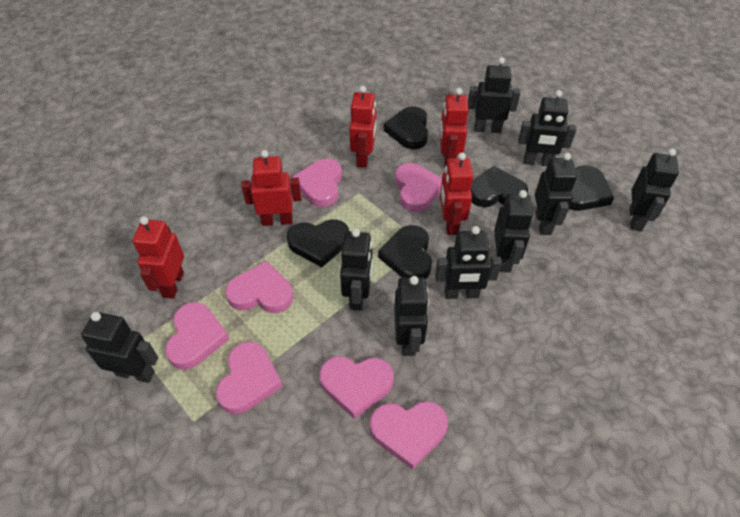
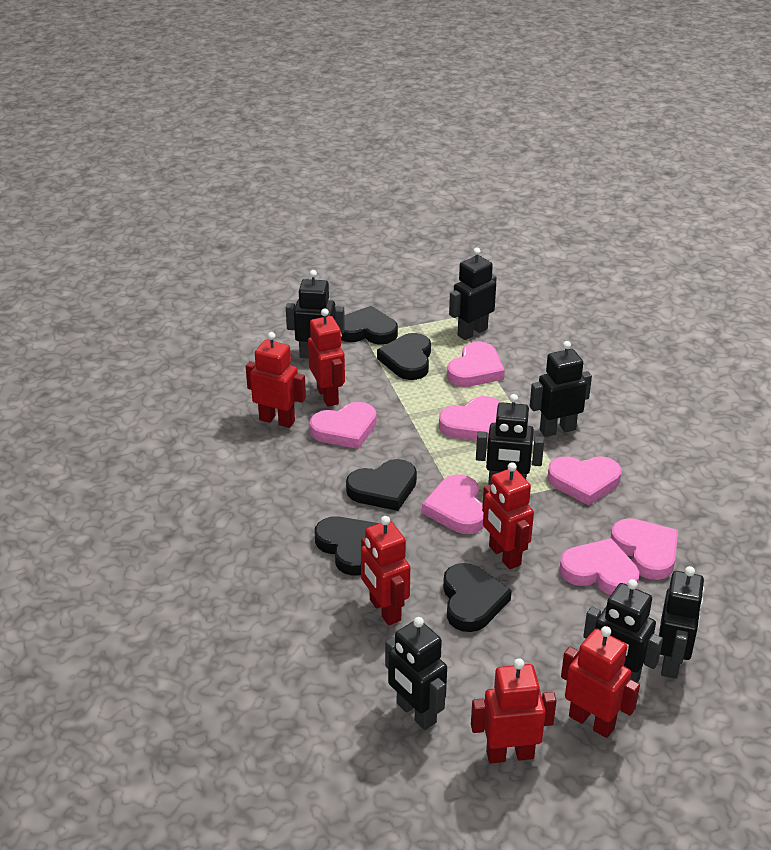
black robot: [81,312,158,383] [340,229,373,310] [394,276,429,356] [435,226,502,299] [468,57,520,133] [494,190,533,272] [518,90,576,166] [535,153,577,235] [629,149,679,231] = 9 -> [286,270,345,359] [385,617,447,730] [449,248,497,340] [476,394,544,485] [530,341,592,437] [583,579,663,683] [659,566,705,679] = 7
red robot: [132,217,184,299] [241,150,301,226] [349,86,376,168] [440,88,469,168] [440,153,473,235] = 5 -> [246,332,306,428] [308,308,345,407] [361,516,410,625] [471,658,557,763] [482,462,534,569] [561,626,640,738] = 6

